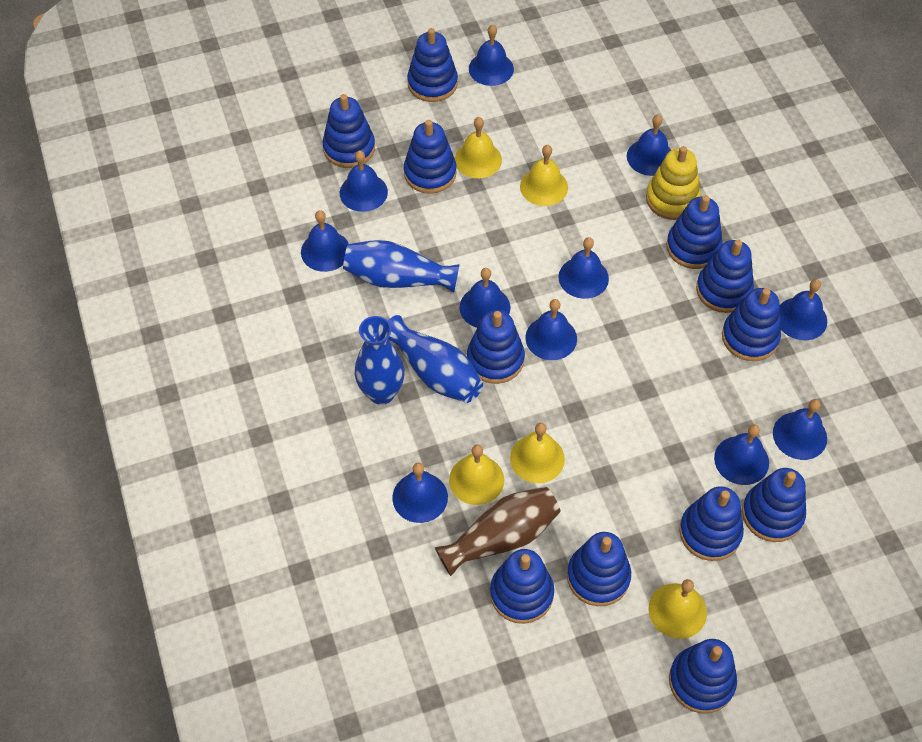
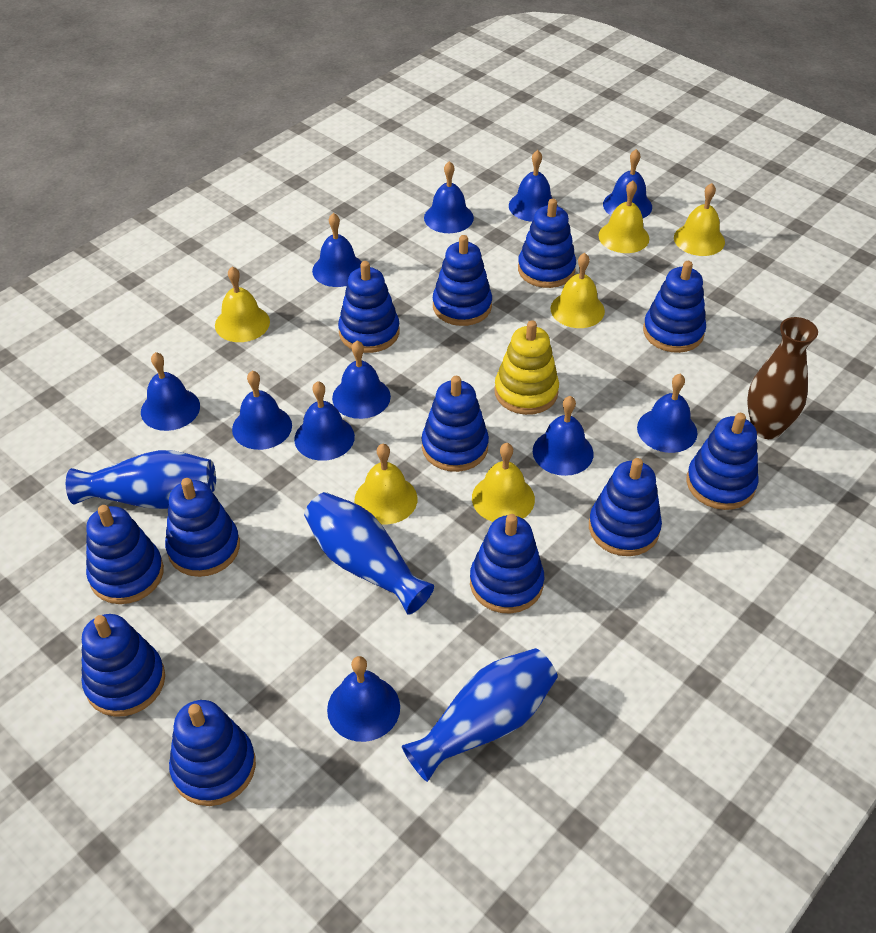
yellow bell: [449,444,504,505] [455,117,502,178] [510,423,565,483] [520,145,568,206] [648,579,707,639] = 5 -> [215,266,270,342] [354,444,418,524] [472,443,535,522] [551,253,605,328] [598,180,649,253] [674,183,725,256] = 6

